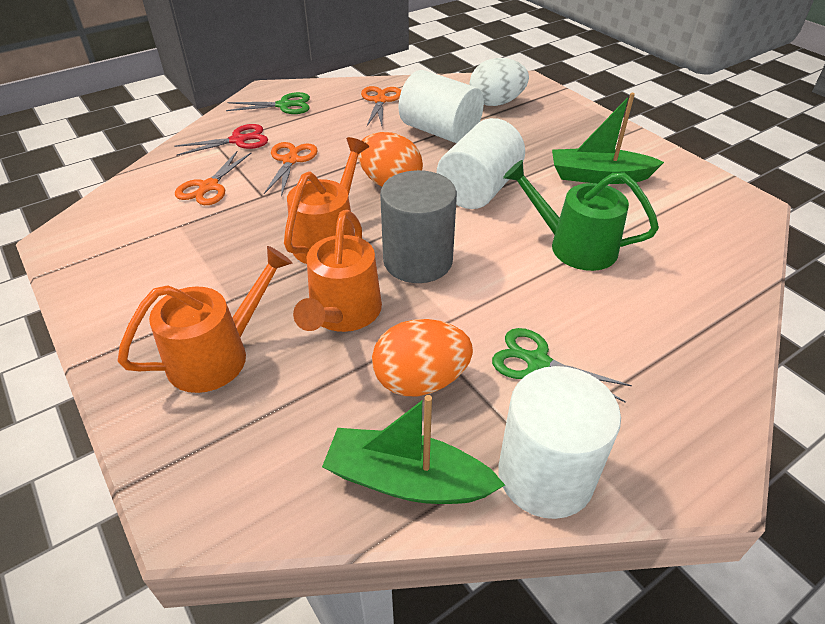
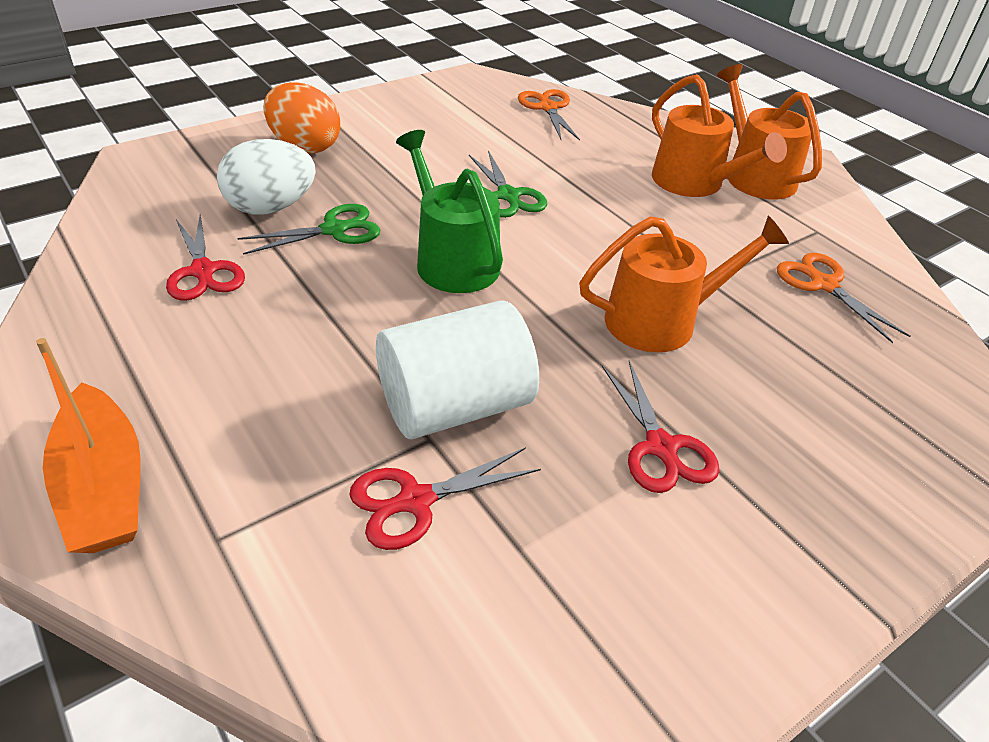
green boat: [322,395,505,504] [552,93,664,184] = 2 -> none = 0
grey cylinder: [380,170,457,283] = 1 -> none = 0
orange boat: none = 0 -> [36,338,141,553] = 1
orange egg: [358,132,423,187] [372,319,473,396] = 2 -> [263,82,340,154] = 1
orange scissors: [175,150,251,205] [264,142,318,197] [361,86,401,126] = 3 -> [518,89,580,141] [777,253,910,343] = 2
red scissors: [174,124,268,156] = 1 -> [166,214,245,301] [349,447,541,550] [602,361,719,493] = 3
white cylinder: [399,70,484,143] [437,118,525,209] [498,366,621,519] = 3 -> [376,300,539,439] = 1

